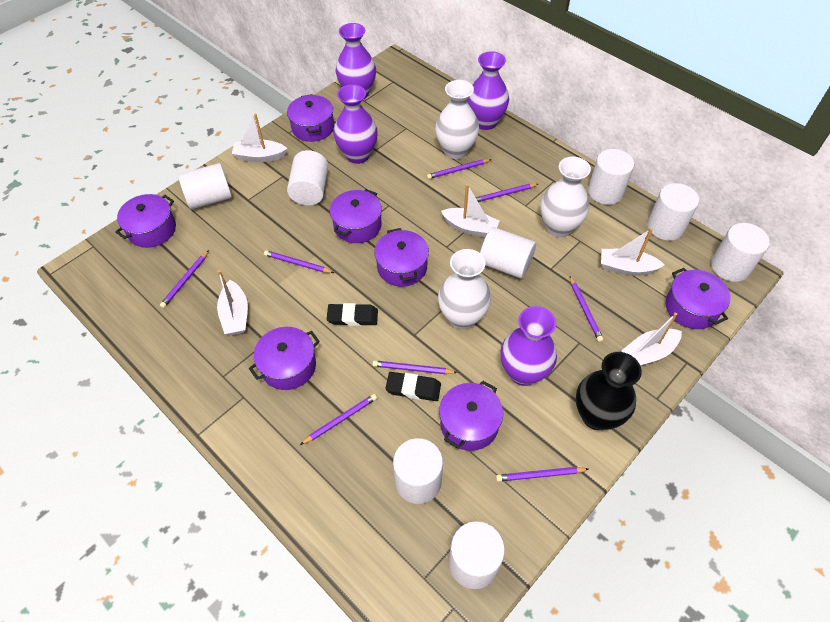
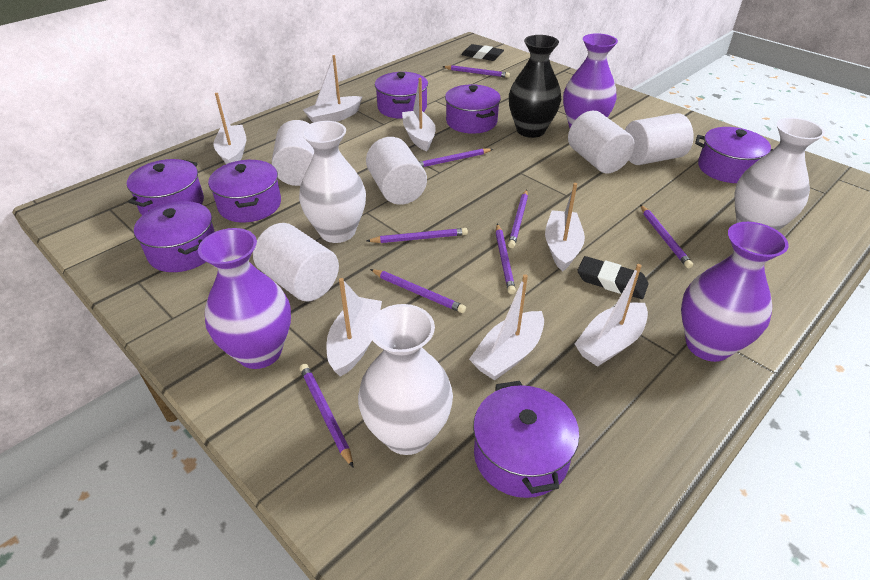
purple vase: [334,84,378,164] [335,23,376,99] [467,51,509,130] [500,306,557,386] = 4 -> [198,228,291,369] [563,33,618,128] [681,222,789,362] = 3
white boat: [217,270,248,335] [232,114,287,162] [441,184,500,237] [601,228,665,276] [621,313,682,366] = 5 -> [213,93,246,164] [303,55,362,123] [327,278,382,377] [402,77,436,151] [469,274,544,381] [545,183,585,272] [575,264,648,367] = 7
white cylinder: [178,163,232,209] [287,150,328,206] [393,438,443,504] [449,521,505,589] [480,227,536,278] [588,149,634,205] [648,183,699,241] [711,223,770,282] = 8 -> [253,223,339,301] [272,120,314,186] [366,137,427,205] [568,111,635,173] [625,113,693,165] = 5

